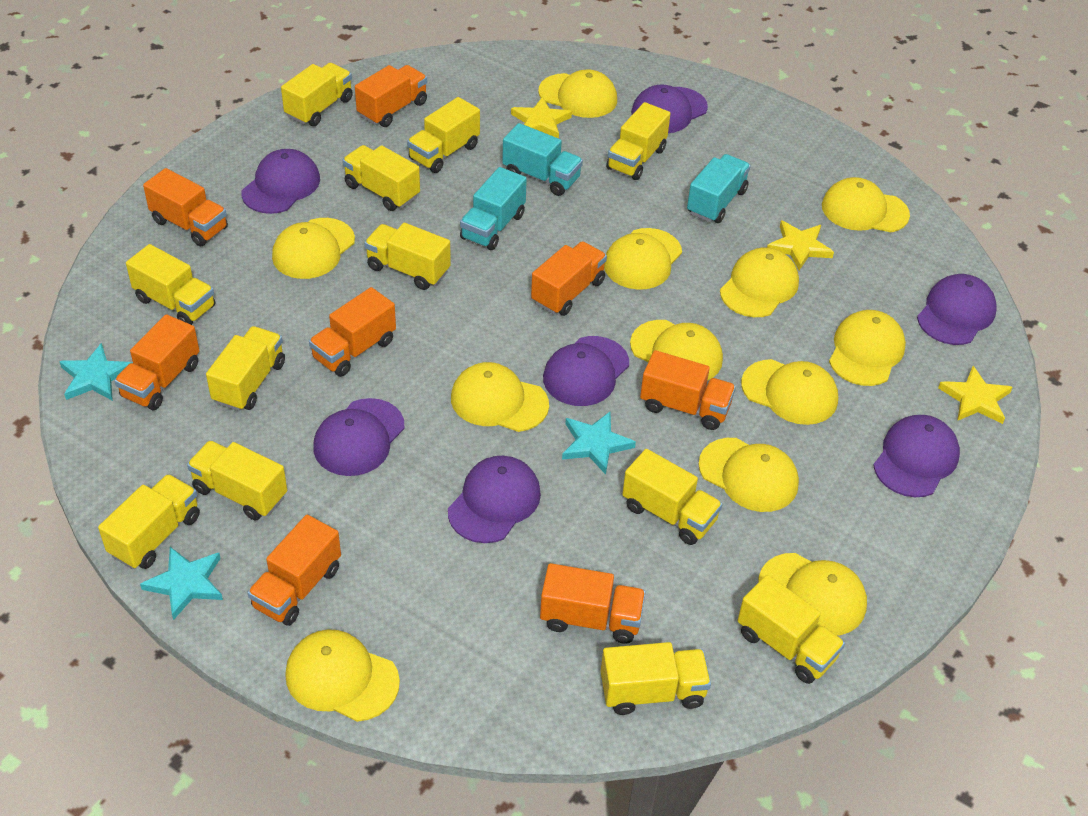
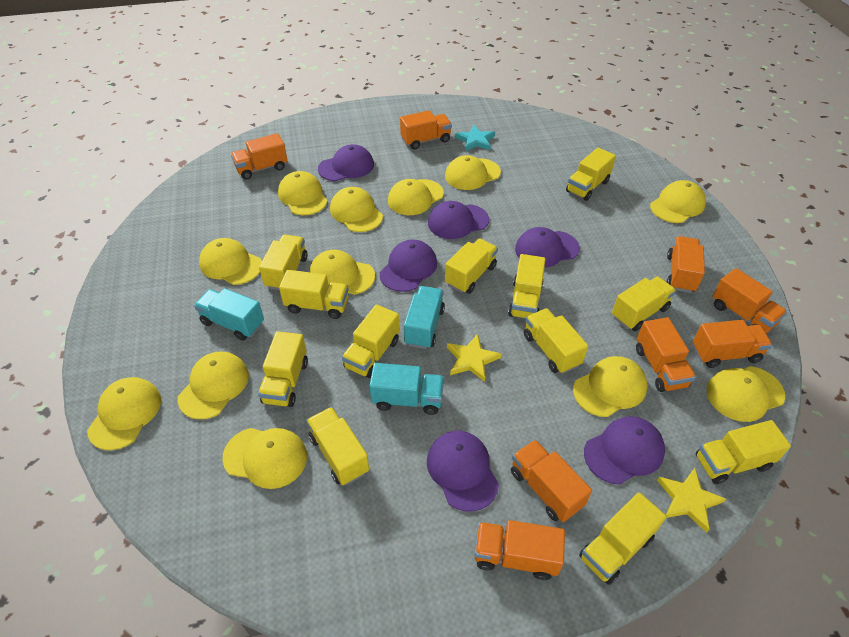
purple cap: [241,149,320,214] [313,398,404,476] [448,456,541,543] [543,336,629,406] [631,85,708,133] [873,415,960,497] [917,274,997,345] = 7 -> [318,144,374,181] [380,239,437,292] [427,431,499,512] [428,201,489,239] [515,227,580,268] [584,416,665,485] = 6
turquoise star: [59,343,132,401] [140,547,223,620] [562,412,636,474] = 3 -> [455,125,495,151] = 1
yellow star: [511,96,572,138] [767,221,834,270] [938,366,1013,424] = 3 -> [447,334,501,382] [657,468,726,533] = 2

